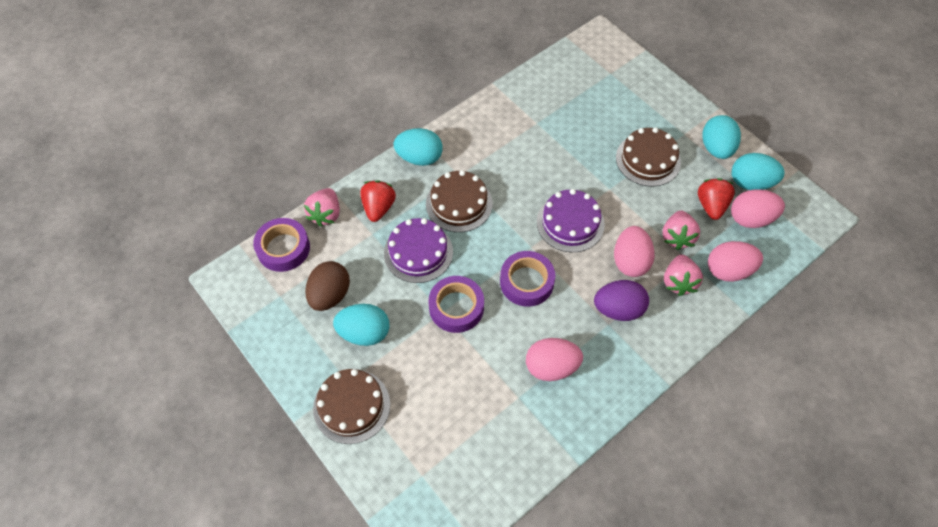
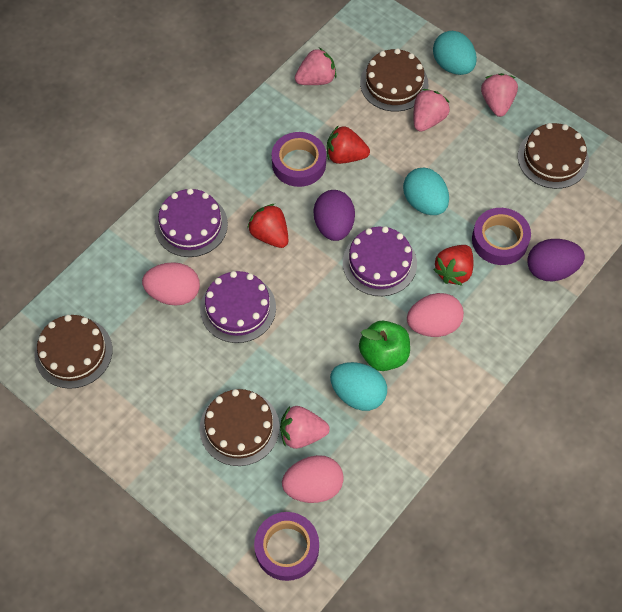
brown cake: [313,369,390,444] [426,170,493,232] [616,127,681,187] = 3 -> [35,315,112,389] [199,389,280,466] [360,48,428,112] [518,123,589,189] = 4
brown egg: [305,261,350,311] = 1 -> none = 0
green apple: none = 0 -> [359,321,410,371] = 1
pink egg: [526,338,583,381] [614,226,655,277] [708,241,763,282] [731,189,785,228] = 4 -> [142,262,200,306] [282,455,344,503] [407,293,464,337] = 3
pink strawberry: [304,188,340,227] [662,211,700,250] [664,255,703,296] = 3 -> [280,406,330,449] [295,48,336,85] [413,89,450,132] [481,73,518,117] = 4
purple cake: [384,218,453,283] [537,189,605,252] = 2 -> [154,188,228,257] [200,271,276,343] [343,226,417,296] = 3
purple egg: [594,280,649,321] = 1 -> [314,190,355,241] [527,239,585,281] = 2
red strawberry: [360,180,396,222] [698,178,735,220] = 2 -> [247,204,288,248] [327,125,370,164] [433,245,473,286] = 3
turquoise egg: [333,304,390,346] [394,128,443,166] [702,115,741,159] [732,153,785,190] = 4 -> [330,362,387,411] [403,167,449,215] [433,31,477,75] = 3

